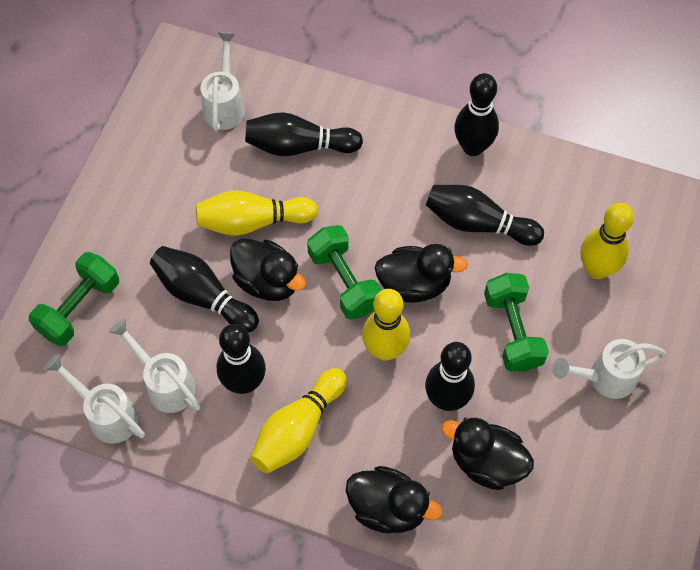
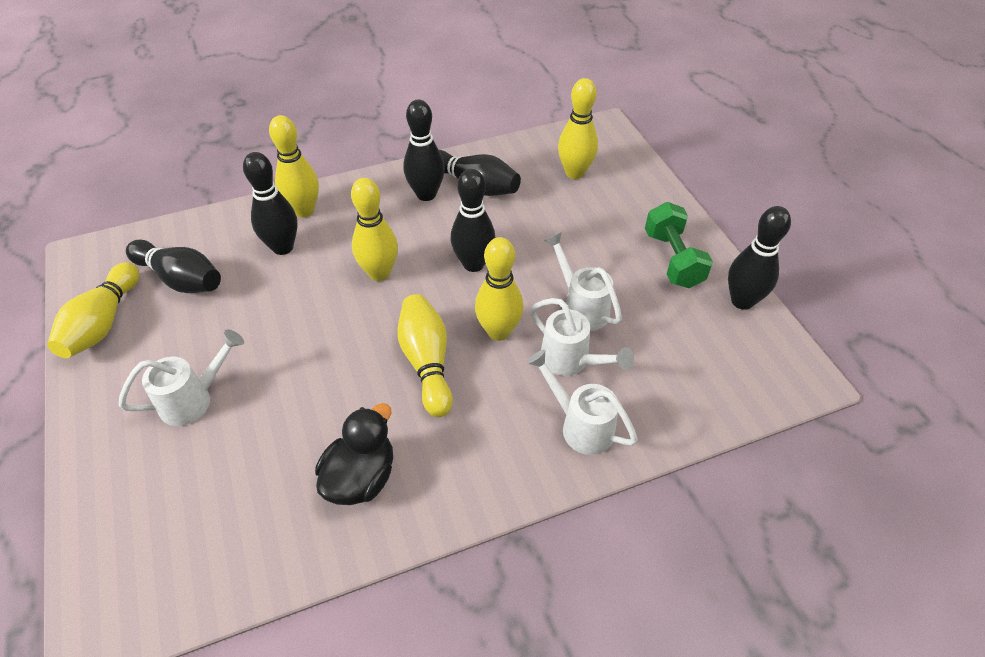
black duck: [230,239,306,301] [346,466,442,533] [374,244,468,303] [441,417,534,490] = 4 -> [315,403,393,505] = 1
green dumbbell: [29,252,119,346] [307,225,382,319] [484,273,549,372] = 3 -> [645,202,713,288] = 1
yellow bowling pin: [196,190,318,236] [250,368,347,474] [362,289,410,361] [581,203,634,279] = 4 -> [47,262,139,358] [269,115,319,217] [351,178,398,281] [397,294,453,417] [475,237,524,341] [558,78,598,179] = 6

